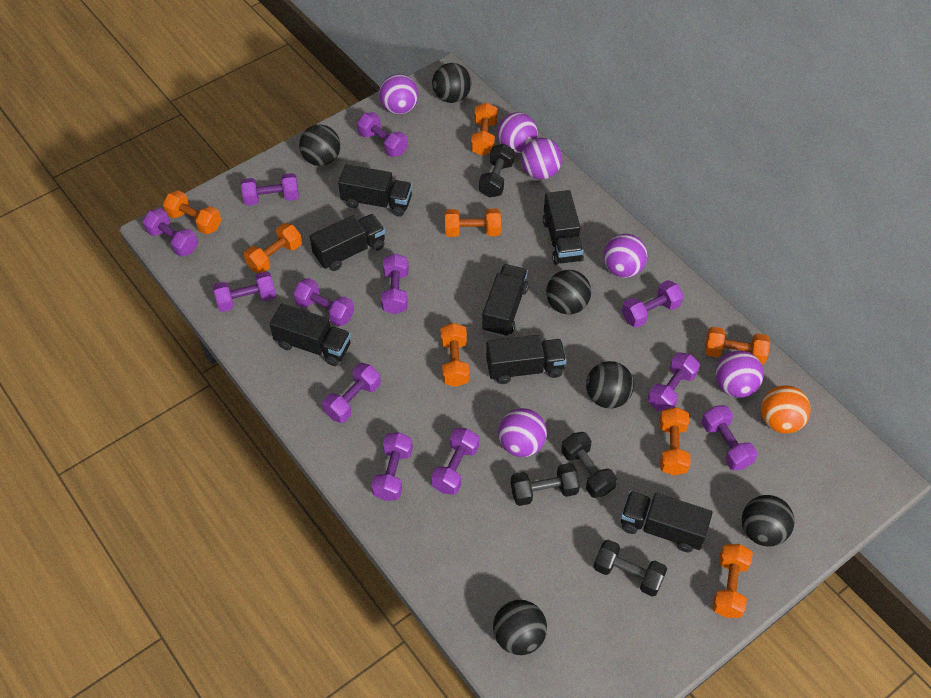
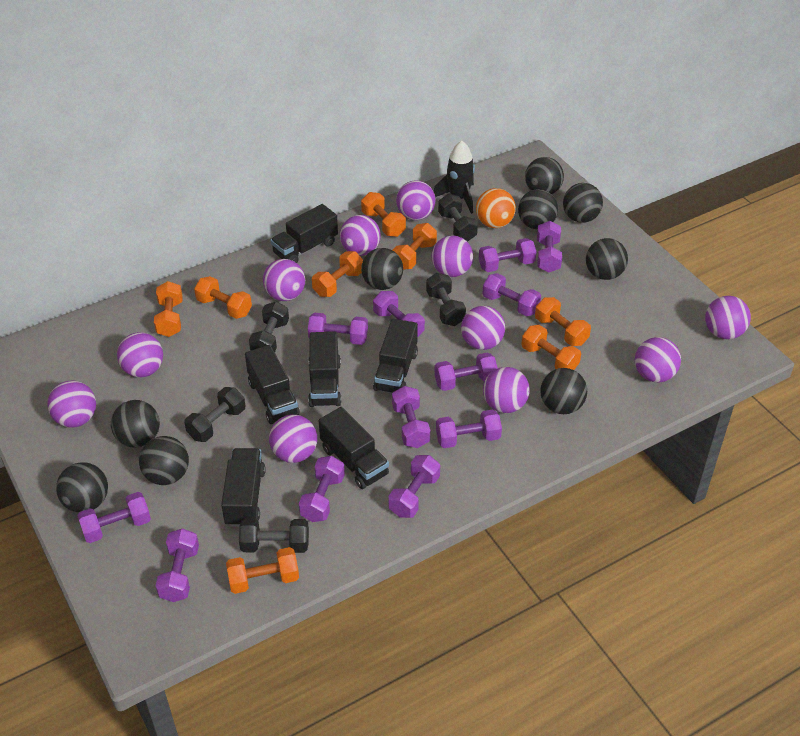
black ball: [299,124,340,166] [432,63,471,103] [493,600,547,655] [546,270,591,314] [586,361,634,409] [742,495,794,546] = 6 -> [56,462,108,513] [111,400,160,448] [139,436,189,485] [361,248,403,290] [518,189,558,229] [525,157,564,194] [540,368,587,414] [563,183,603,223] [586,238,628,280] = 9
black dumbbell: [479,144,515,198] [511,463,580,506] [561,432,617,498] [593,539,667,596] = 4 -> [184,387,245,442] [239,519,309,553] [249,301,289,352] [426,273,466,326] [438,194,478,242] = 5
black rocket: none = 0 -> [434,141,475,214] = 1
black truck: [270,303,351,366] [310,214,385,271] [338,164,412,217] [482,264,529,337] [486,335,567,384] [543,190,584,265] [621,491,712,552] = 7 -> [221,448,266,527] [245,345,300,424] [271,204,338,263] [308,332,341,407] [319,407,389,489] [373,319,418,393] = 6
purple ball: [379,74,418,114] [497,112,538,153] [498,408,547,457] [521,138,562,179] [603,234,648,278] [715,350,764,397] = 6 -> [47,381,96,427] [117,332,163,378] [263,259,305,301] [269,415,317,463] [340,215,381,256] [396,180,436,220] [432,235,473,277] [461,306,505,350] [483,367,530,413] [635,337,681,382] [705,296,751,339] = 11

